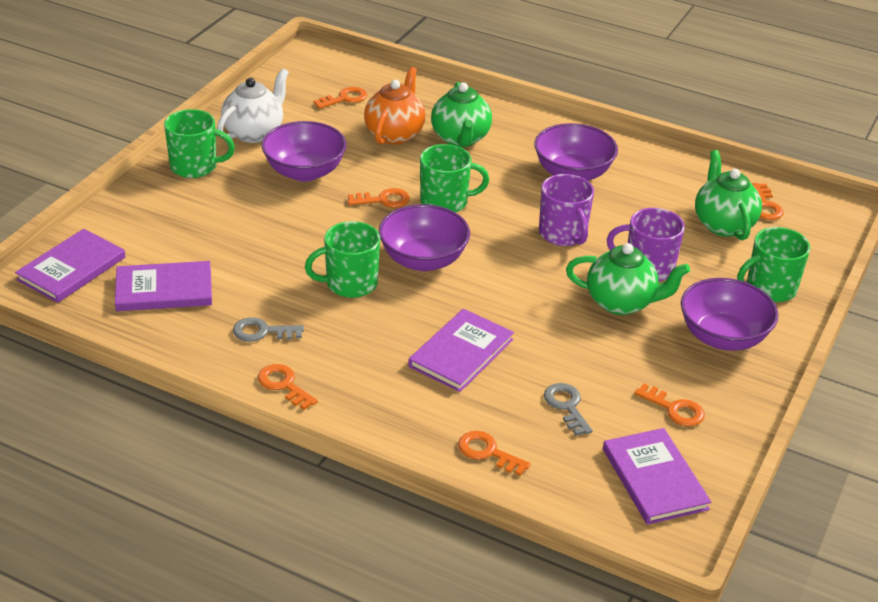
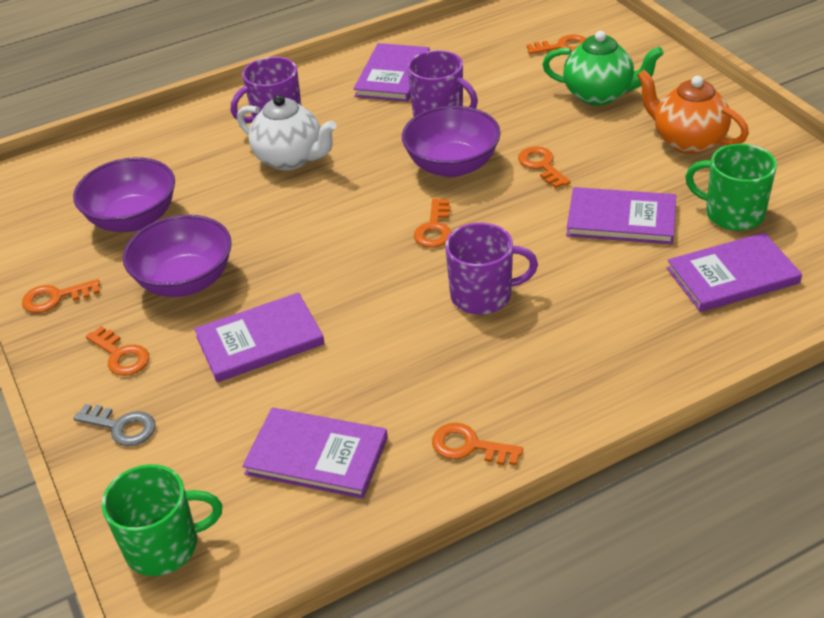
green mug: [164,109,235,178] [305,221,380,298] [420,144,489,213] [737,227,810,302] = 4 -> [102,464,222,576] [685,144,777,231] = 2
green teapot: [431,82,492,147] [566,243,690,315] [695,150,762,240] = 3 -> [542,31,664,106] = 1
grey key: [233,317,304,342] [544,383,592,436] = 2 -> [73,404,156,446] = 1
purple book: [15,229,125,303] [115,261,212,311] [408,309,514,392] [603,428,711,525] = 4 -> [194,293,325,382] [242,408,388,499] [354,43,430,102] [566,187,676,244] [667,232,802,312] = 5
purple bowl: [261,121,346,182] [379,204,470,271] [534,123,618,180] [681,278,779,351] = 4 -> [73,157,175,232] [123,215,232,297] [402,106,501,177] = 3
purple mug: [539,174,594,246] [607,208,685,281] = 2 -> [231,57,301,123] [408,50,478,117] [445,223,538,315] = 3

